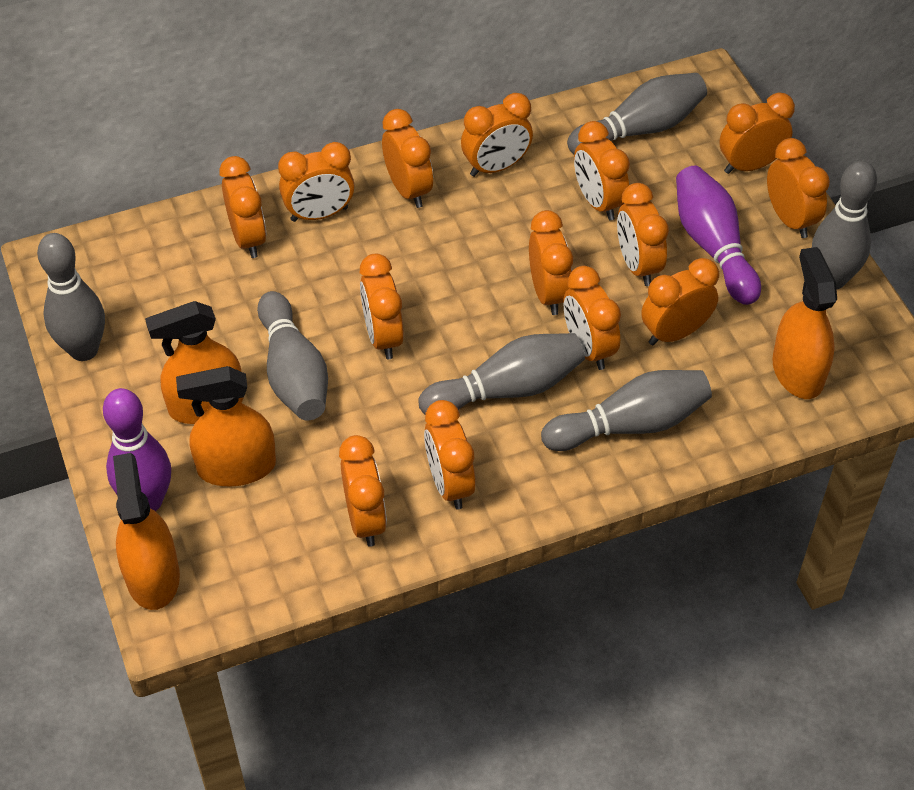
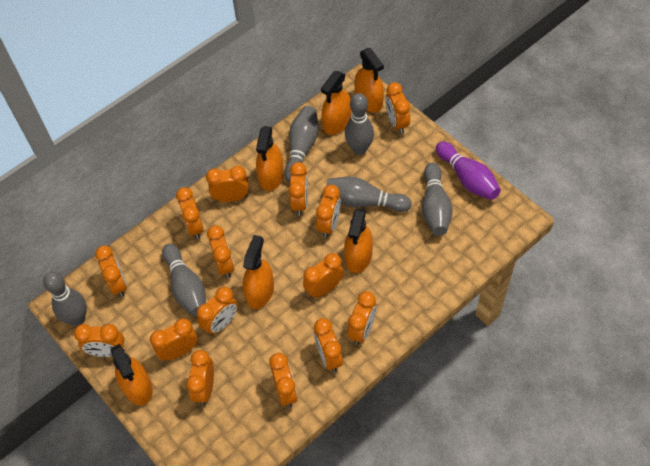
orange clock: [219,156,266,258] [278,142,355,222] [339,435,387,547] [360,254,404,359] [382,109,433,208] [424,400,476,510] [461,93,533,177] [529,210,573,315] [564,266,621,370] [574,121,630,221] [617,183,669,286] [641,258,719,345] [719,92,795,174] [767,138,830,238] = 14 -> [74,324,125,357] [95,246,127,297] [150,318,197,361] [176,187,204,239] [186,350,214,405] [197,287,238,335] [206,166,249,202] [207,225,235,278] [269,353,298,407] [288,162,308,216] [303,253,344,299] [314,318,343,372] [316,184,341,238] [348,291,377,345] [385,82,410,134] = 15
orange spray bottle: [113,453,180,610] [145,301,244,424] [176,366,276,487] [772,247,837,399] = 4 -> [110,344,153,406] [243,235,274,309] [256,126,284,191] [321,71,351,135] [344,208,373,273] [355,48,384,112] = 6
purple bowling pin: [103,388,171,511] [676,165,761,305] = 2 -> [436,142,501,200] = 1

